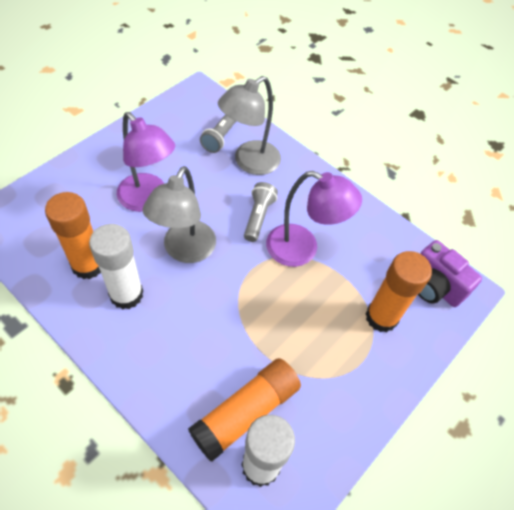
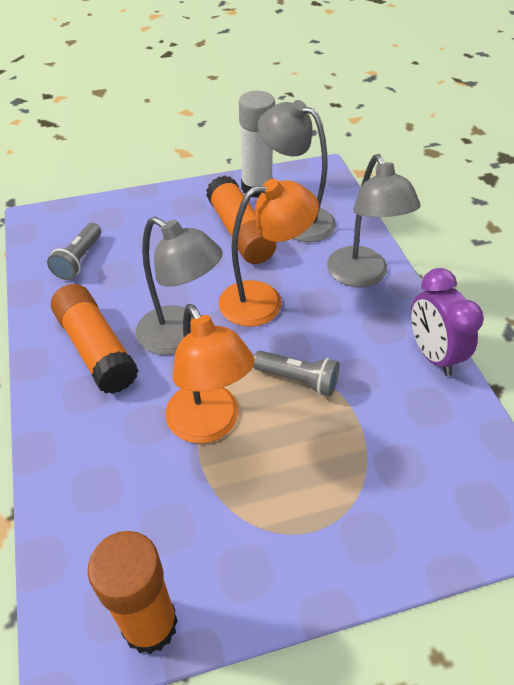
grey lamp: [143,166,216,263] [218,76,281,175] = 2 -> [136,216,223,355] [258,100,336,242] [327,154,421,287] = 3
orange lamp: none = 0 -> [166,304,255,444] [219,179,319,327] = 2
purple camera: [418,240,482,307] = 1 -> none = 0
purple clock: none = 0 -> [411,268,484,376] = 1
purple lamp: [117,112,175,212] [266,171,362,267] = 2 -> none = 0
white glue stick: [89,224,143,310] [241,415,295,487] = 2 -> [239,91,275,197] = 1

